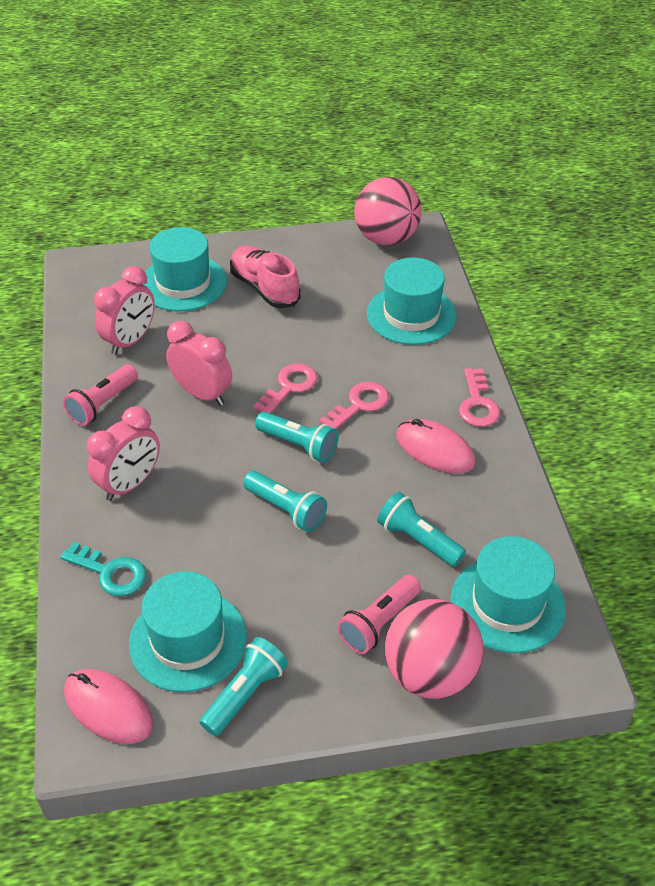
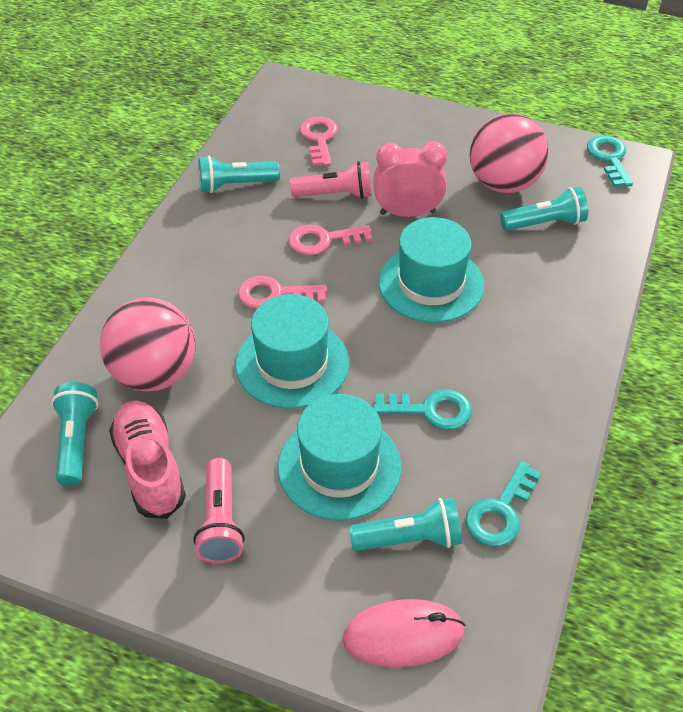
pink clock: [87,406,160,501] [94,266,155,355] [166,321,232,406] = 3 -> [373,141,447,217] = 1
pink mouse: [64,669,153,744] [396,419,475,474] = 2 -> [342,599,465,667] = 1
turquoise hat: [129,571,247,692] [142,227,227,311] [367,257,456,345] [451,536,566,653] = 4 -> [236,294,349,409] [278,394,401,521] [378,217,484,323] = 3
turquoise key: [60,542,146,596] = 1 -> [373,389,472,430] [465,461,542,547] [587,135,633,187] = 3

